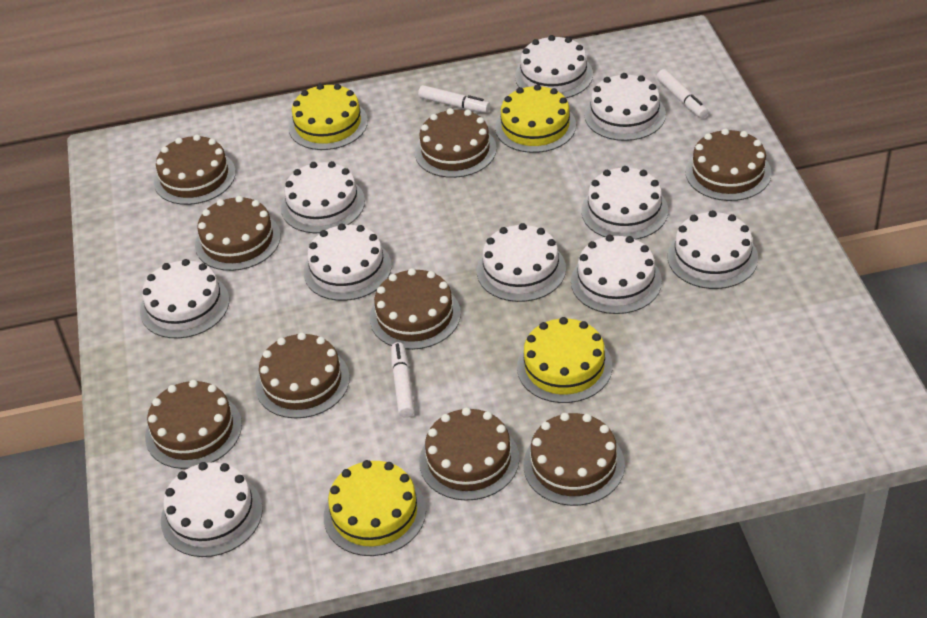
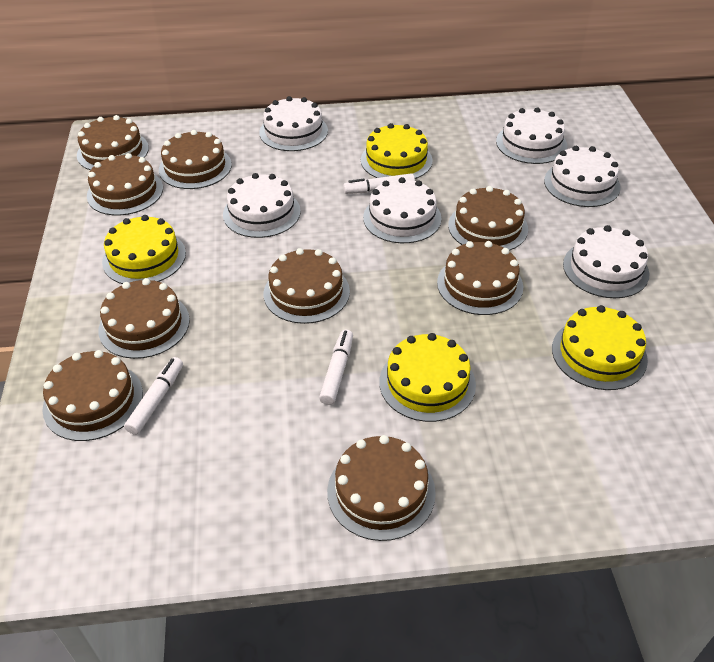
white cake: [140,259,229,339] [161,462,263,557] [281,161,365,233] [304,223,392,301] [477,223,566,302] [515,35,593,98] [571,235,662,314] [581,166,668,240] [584,73,666,141] [668,210,758,289] = 10 -> [223,173,301,238] [259,96,328,151] [363,177,442,243] [496,107,567,164] [544,146,621,207] [563,225,650,298] = 6

